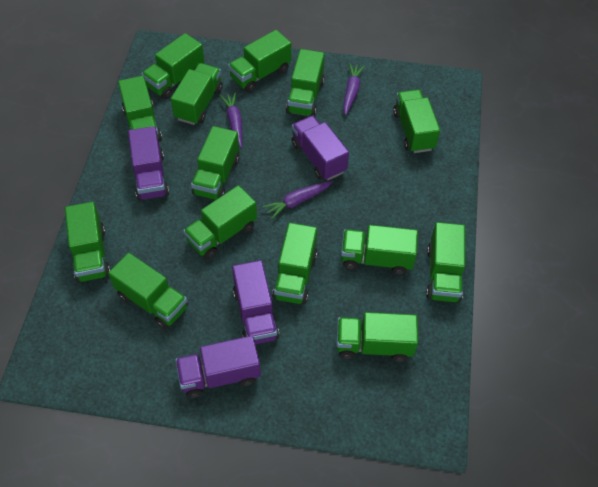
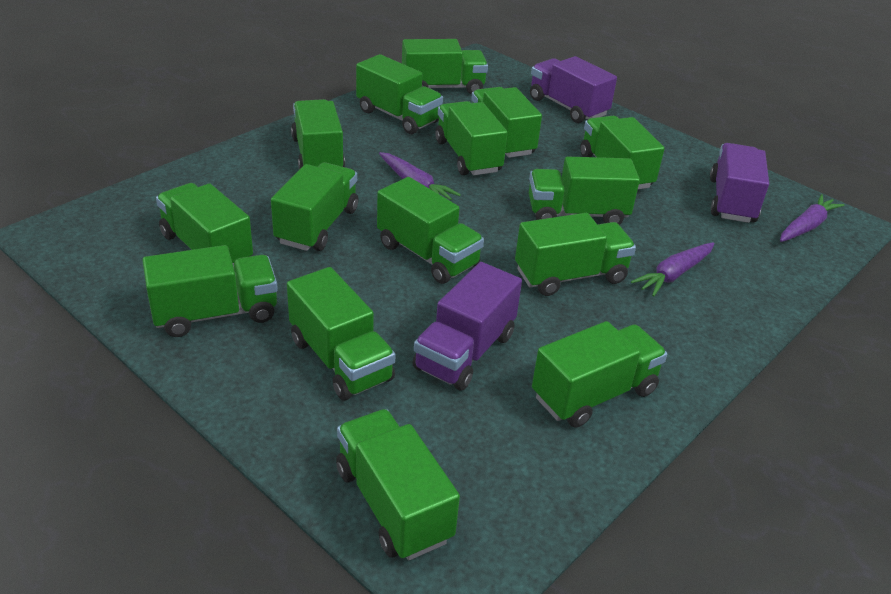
green truck: [65,202,110,282] [108,253,188,329] [118,76,162,141] [142,33,204,99] [171,63,223,125] [183,185,257,259] [191,126,240,200] [228,30,291,92] [272,223,318,304] [286,49,325,116] [337,312,418,362] [341,225,418,275] [393,89,440,153] [426,222,465,302] = 14 -> [142,245,278,337] [156,183,253,267] [271,162,358,251] [287,267,396,400] [291,99,345,169] [336,409,460,560] [356,54,443,134] [377,177,484,284] [402,39,488,95] [435,101,508,175] [471,87,542,158] [515,213,636,296] [529,157,640,225] [532,321,667,428] [580,116,665,189] = 15
purple truck: [128,126,169,201] [175,335,261,398] [232,260,280,344] [291,116,349,180] = 4 -> [413,262,522,391] [530,56,617,123] [710,143,769,223] = 3

